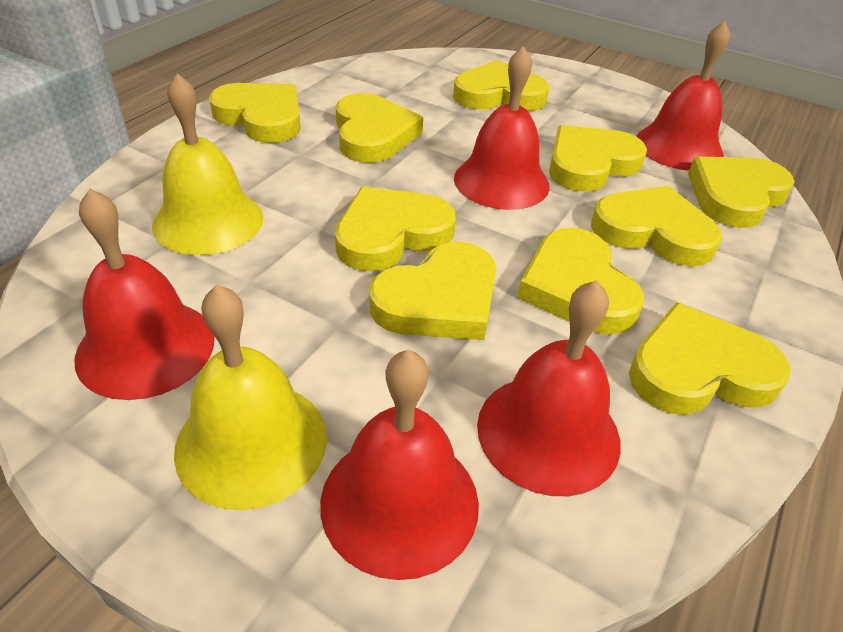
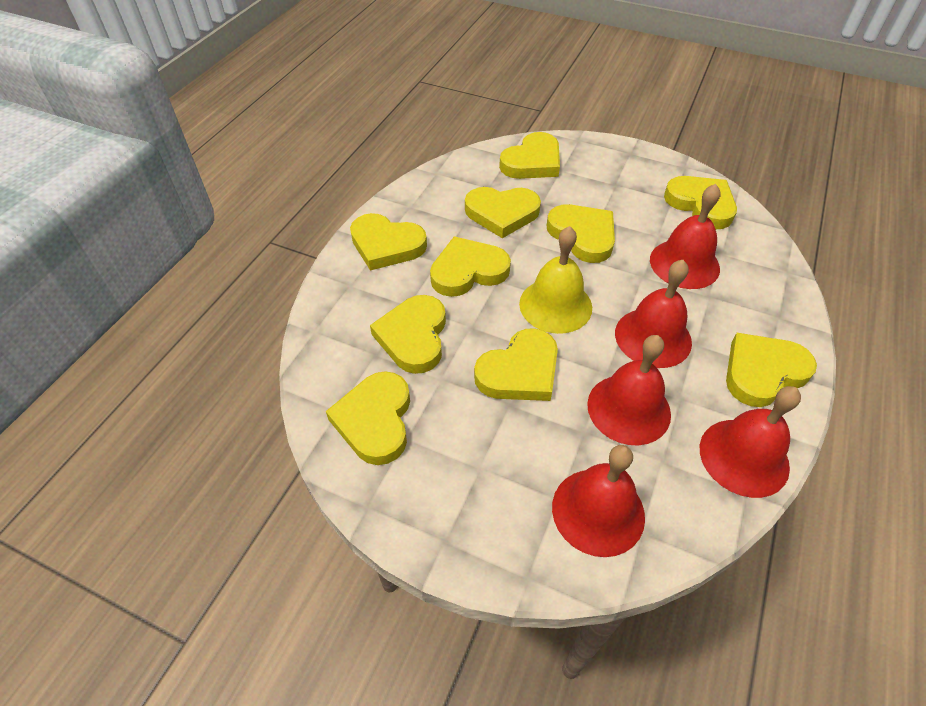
yellow bell: [152,74,264,255] [174,285,327,510] = 2 -> [519,226,592,334] = 1

